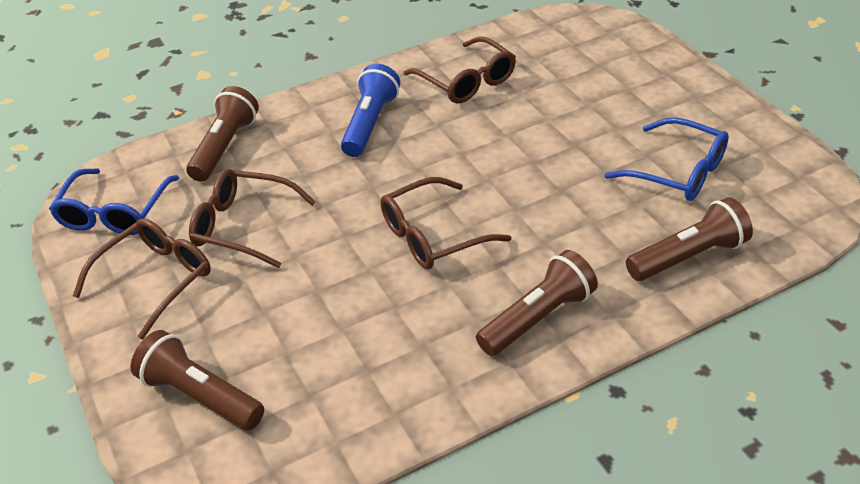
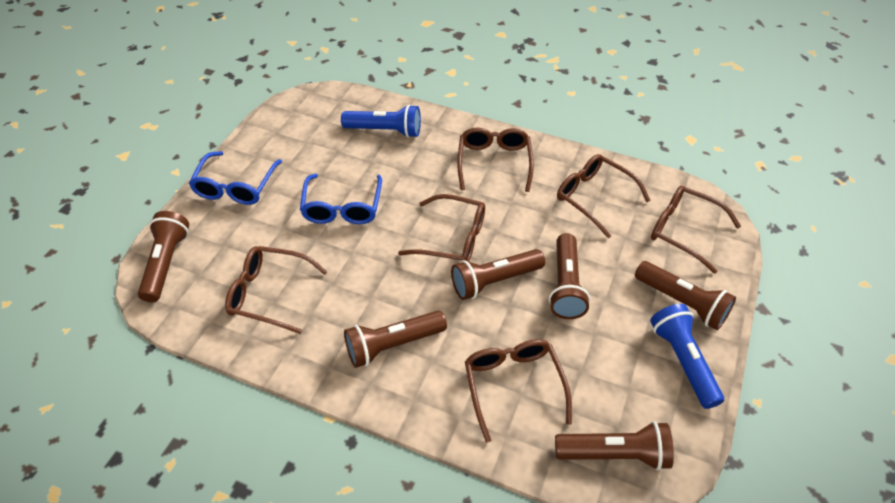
blue flashlight: [341,64,400,157] = 1 -> [341,104,421,138] [650,304,724,409] = 2
brown flashlight: [130,330,264,431] [186,86,259,182] [476,250,598,356] [626,197,753,281] = 4 -> [138,211,189,302] [344,311,447,368] [451,249,545,300] [549,233,590,319] [555,421,674,470] [635,261,736,330] = 6
brown glasses: [73,218,211,340] [189,169,316,268] [380,177,511,269] [403,36,516,103] = 4 -> [225,246,328,334] [398,194,485,262] [457,127,534,192] [465,339,572,443] [557,154,651,238] [651,186,741,274] = 6

